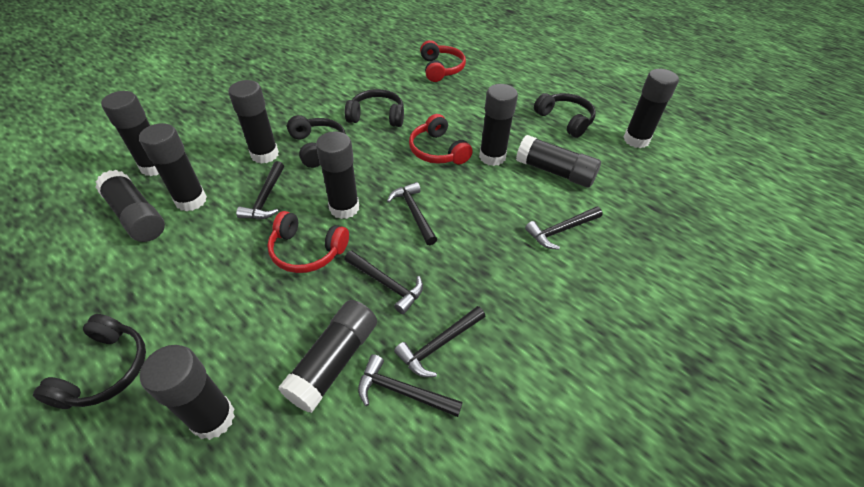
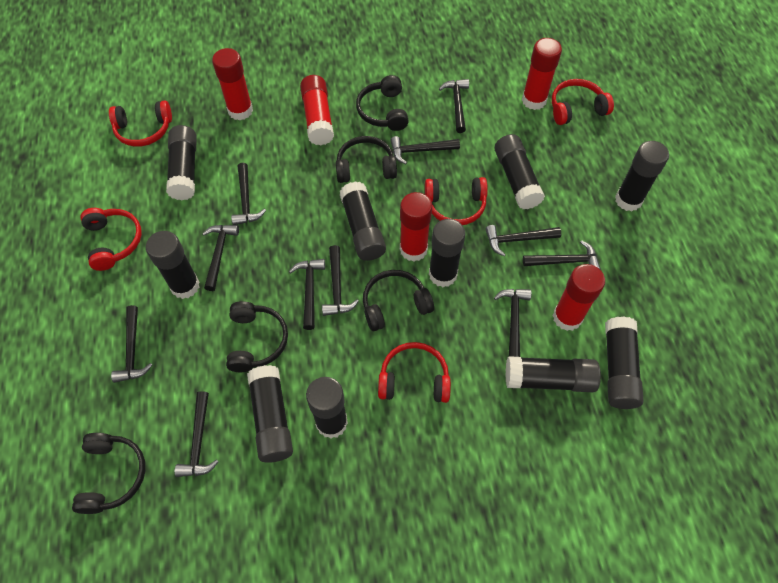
black hammer: [236,161,284,219] [345,251,423,314] [358,354,463,417] [387,182,437,245] [394,306,485,377] [525,206,603,250] = 6 -> [111,305,152,383] [175,391,218,477] [202,225,239,291] [231,163,266,225] [289,259,325,330] [322,245,359,316] [390,136,460,164] [439,79,469,133] [485,225,561,256] [494,289,532,357] [523,241,601,270] = 11
black headphones: [33,314,146,409] [287,115,346,168] [345,89,404,127] [534,93,596,138] = 4 -> [72,433,146,514] [226,301,288,372] [336,136,397,183] [356,75,409,131] [363,270,434,331] = 5
red glue stick: none = 0 -> [212,48,253,121] [300,75,334,146] [400,192,432,262] [522,38,562,110] [553,264,605,331] = 5
red headphones: [267,211,349,273] [409,114,473,165] [420,40,466,82] = 3 -> [81,208,142,271] [109,100,172,147] [378,342,451,403] [425,177,488,225] [552,79,614,125] = 5

